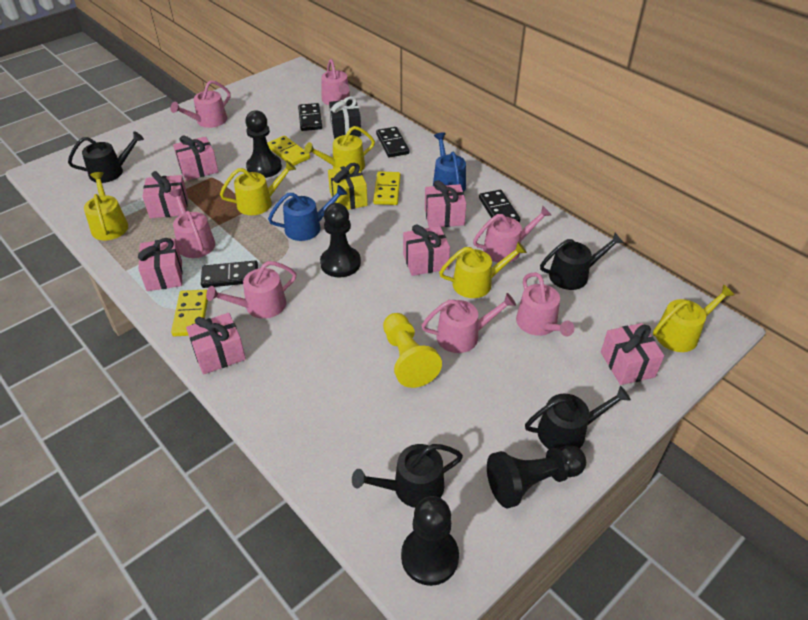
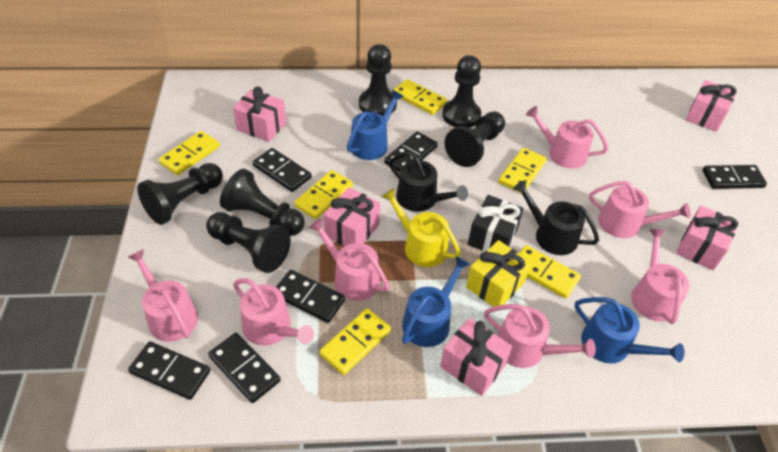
black domino: [201,261,258,288] [298,103,322,131] [376,127,409,157] [479,190,520,222] = 4 -> [128,342,210,400] [208,333,281,403] [253,148,312,192] [276,270,345,323] [384,131,438,172] [703,165,767,189] = 6
black pawn: [245,110,282,178] [320,203,361,277] [401,496,459,586] [487,445,586,509] = 4 -> [137,163,223,225] [206,212,291,273] [220,169,305,236] [359,44,397,116] [442,55,481,128] [445,111,505,167] = 6
black watering can: [68,131,144,183] [352,444,463,508] [525,386,631,449] [540,233,624,290] = 4 -> [389,152,468,212] [513,180,599,255] = 2
blue watering can: [268,185,347,241] [433,132,466,192] = 2 -> [347,90,404,160] [402,256,470,347] [574,297,684,364] = 3
pink gift: [138,238,183,291] [142,171,188,218] [173,136,219,181] [186,313,246,375] [403,225,450,276] [425,180,466,228] [601,323,664,385] = 7 -> [233,86,286,142] [323,187,380,246] [440,318,512,396] [676,206,739,270] [686,80,737,132] = 5
yellow domino: [171,289,208,336] [267,136,310,166] [373,171,401,205] = 3 -> [159,131,220,175] [294,170,353,219] [319,308,391,375] [394,79,447,115] [498,148,547,193] [519,245,581,299] = 6
yellow pawn: [383,313,442,388] = 1 -> none = 0
yellow watering can: [84,172,128,240] [220,161,296,215] [304,126,375,171] [439,242,527,298] [653,284,735,352] = 5 -> [382,188,461,267] = 1

